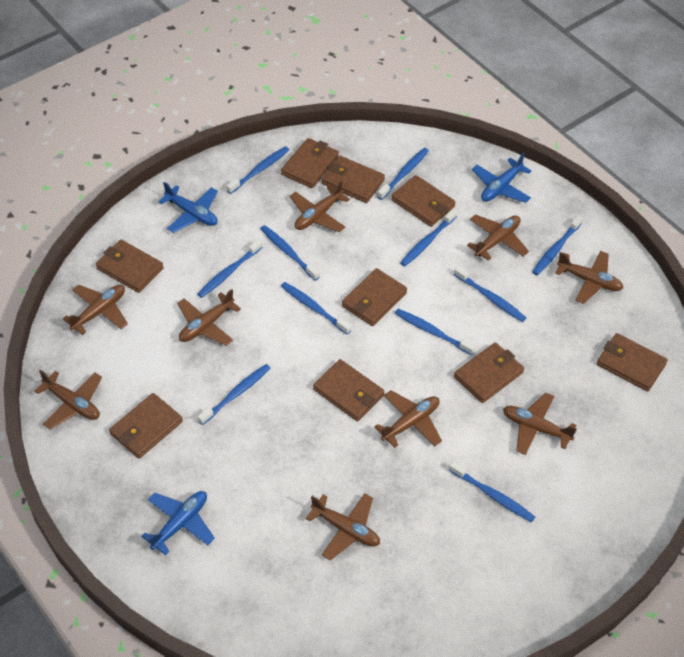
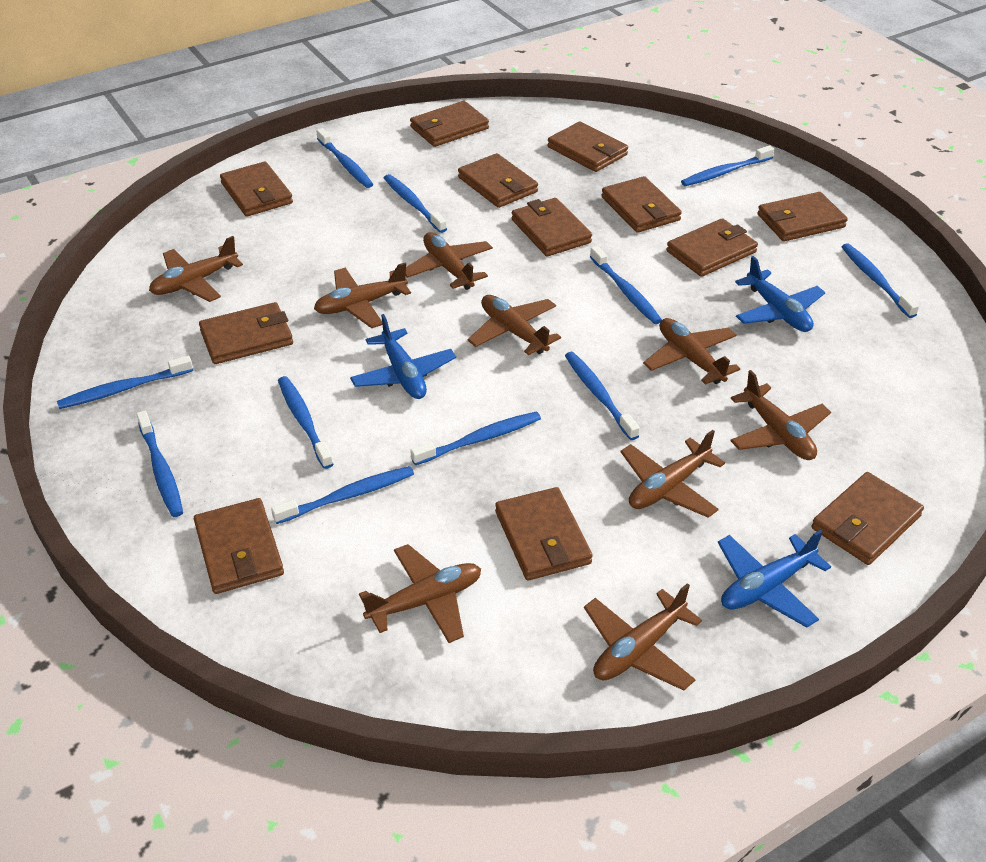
brown wallet: [96,240,164,293] [109,393,183,459] [281,138,339,188] [313,359,384,421] [322,156,385,203] [342,268,407,326] [391,175,456,227] [454,342,524,403] [597,333,668,391] = 9 -> [194,498,284,594] [199,302,293,364] [220,162,293,217] [410,101,489,147] [458,153,538,208] [495,487,593,580] [512,198,592,257] [547,122,628,172] [601,176,682,233] [666,218,758,277] [758,192,848,241] [812,472,924,565] = 12

